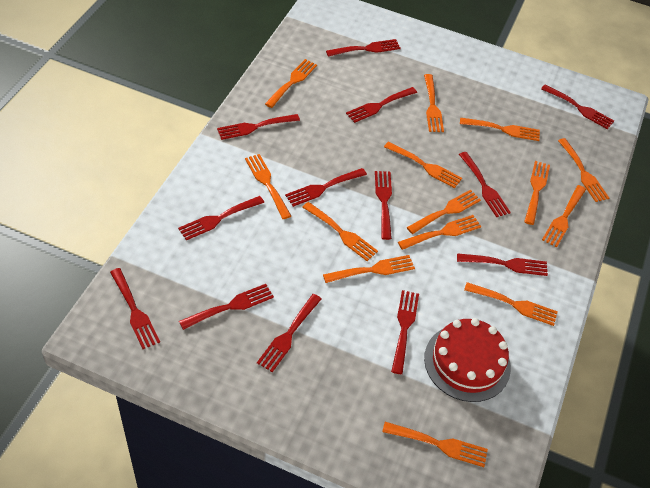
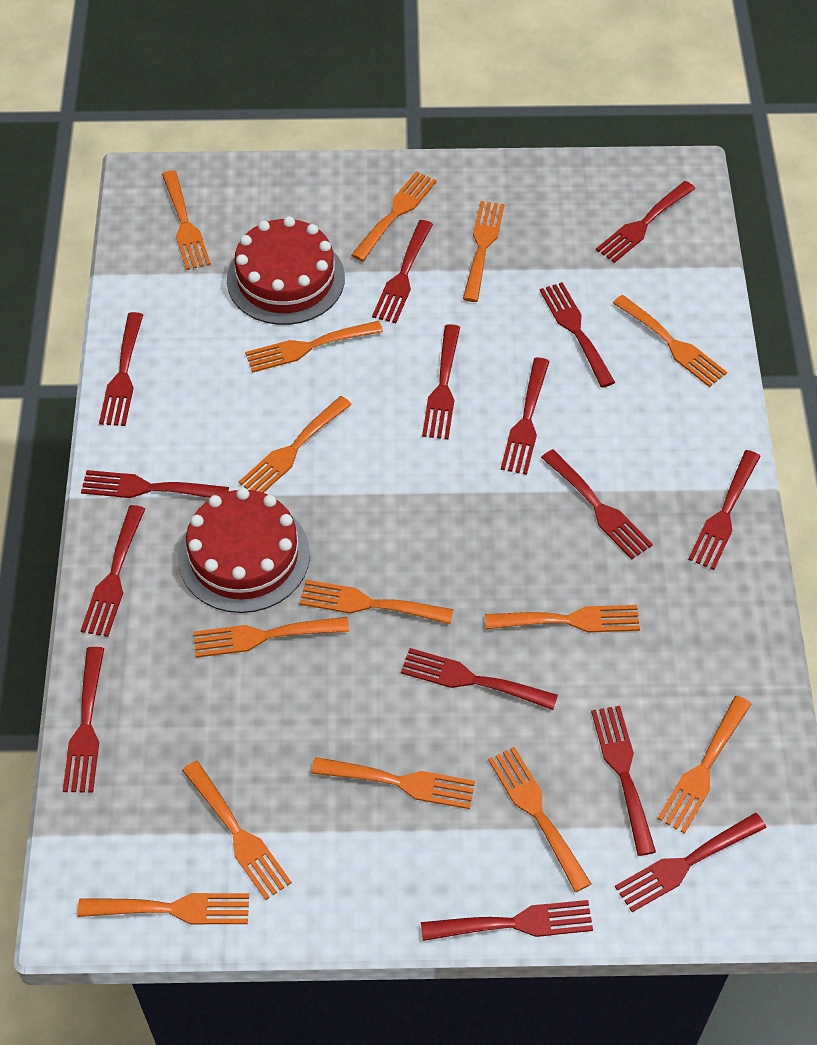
red cake: [424,318,511,402] = 1 -> [178,488,310,613] [227,217,345,325] = 2
red fork: [110,268,160,349] [178,196,264,240] [179,284,274,330] [217,114,300,140] [257,294,322,372] [285,168,367,207] [326,39,401,57] [346,87,417,123] [375,171,392,240] [391,290,419,374] [457,253,548,276] [459,152,511,217] [541,85,614,129] = 13 -> [63,647,104,793] [80,505,145,637] [81,470,229,498] [99,312,143,426] [372,220,433,323] [401,648,558,710] [421,900,593,941] [422,324,460,439] [501,358,550,475] [540,282,615,388] [541,449,653,560] [591,706,656,856] [596,181,695,263] [615,813,767,912] [688,450,761,570] = 15

